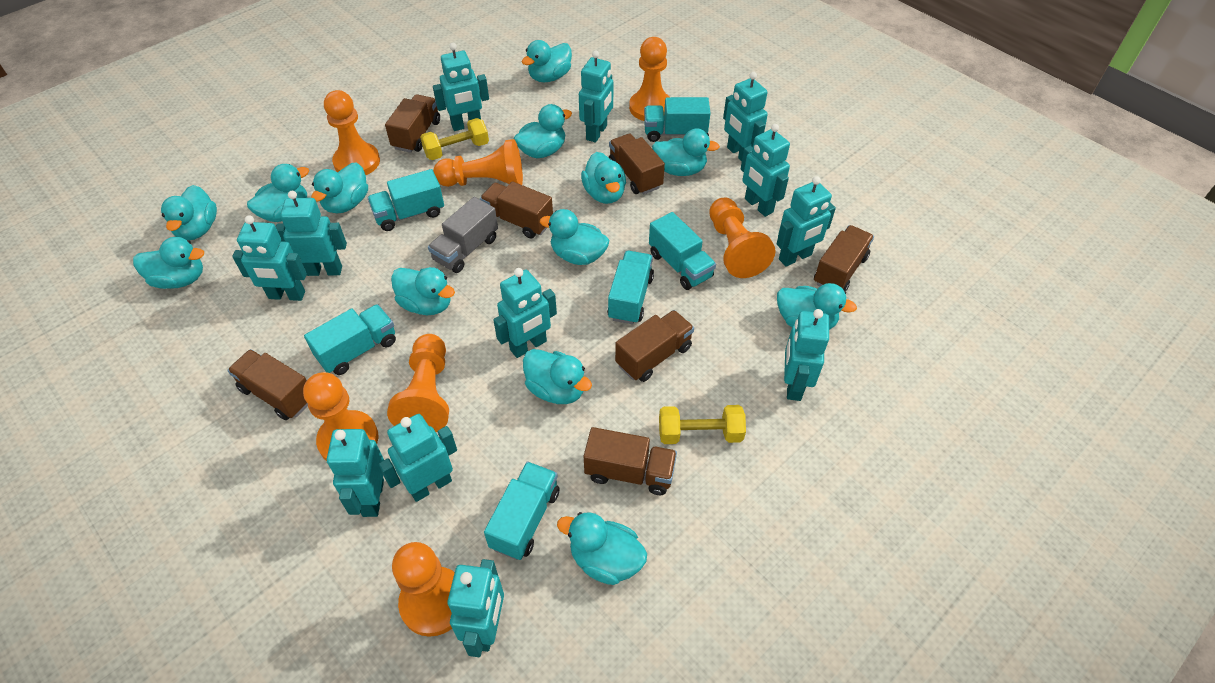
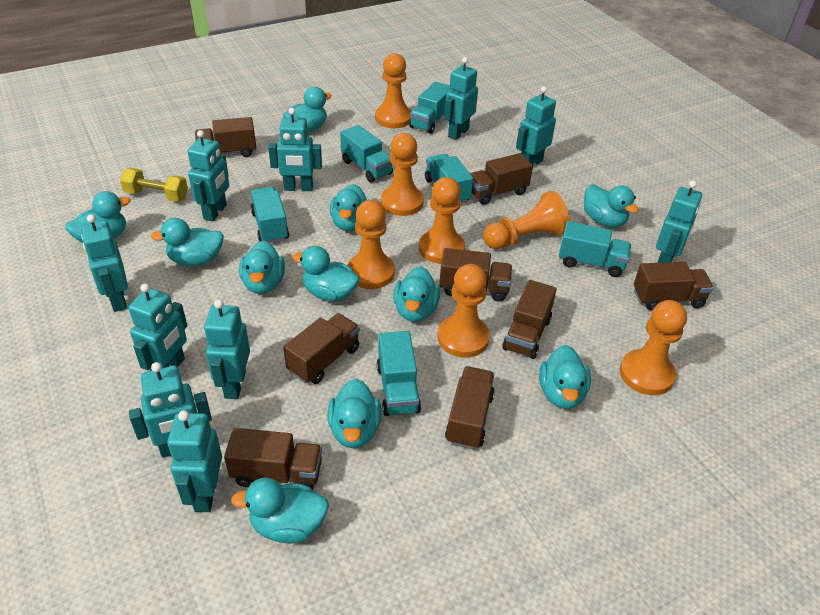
brown truck: [227,349,308,420] [385,94,440,153] [480,181,553,239] [584,427,677,495] [609,134,665,194] [615,310,694,382] [814,225,874,291] = 7 -> [195,117,256,157] [224,428,322,490] [283,313,360,384] [439,248,512,302] [445,366,495,449] [470,153,533,205] [502,280,557,359] [634,262,714,310] = 8
grey truck: [428,197,498,273] = 1 -> none = 0
turquoise duck: [133,237,204,289] [161,185,217,240] [247,164,309,222] [311,162,368,213] [391,267,455,315] [514,104,572,158] [522,40,572,82] [523,349,592,404] [540,209,609,265] [557,512,647,585] [581,152,626,204] [652,129,720,176] [777,283,857,330] = 13 -> [65,191,131,243] [151,218,224,266] [231,478,329,543] [239,240,285,294] [283,87,332,133] [292,246,360,302] [328,379,382,448] [330,184,367,231] [393,266,440,322] [539,345,591,409] [584,184,639,227] = 11
turquoise robot: [232,215,307,301] [276,191,347,276] [327,429,384,517] [378,414,457,502] [433,43,489,131] [447,559,504,657] [493,268,557,358] [579,50,613,142] [723,72,768,161] [741,124,790,217] [777,176,836,267] [784,309,829,401] = 12 -> [81,214,128,312] [129,283,187,371] [129,362,212,458] [167,410,222,512] [188,130,229,222] [204,299,250,399] [268,108,322,191] [444,57,478,140] [516,86,556,164] [656,180,702,263] = 10
yellow dumbbell: [420,118,489,160] [659,405,746,444] = 2 -> [120,168,188,202] = 1

